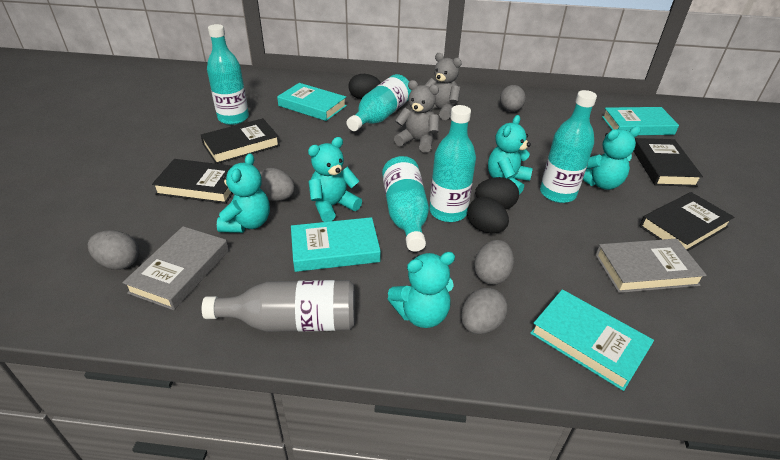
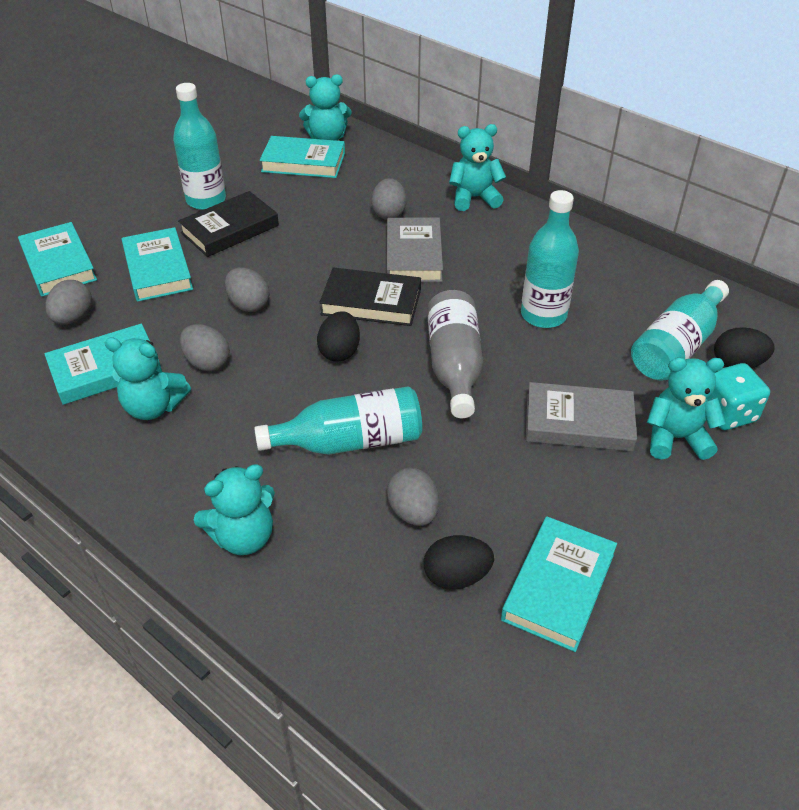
black book: [152,159,233,204] [201,118,280,164] [634,138,703,187] [639,192,734,251] = 4 -> [178,191,279,257] [319,267,421,326] = 2
grey teddy bear: [394,80,439,153] [425,53,462,120] = 2 -> none = 0
turquoise book: [277,83,347,121] [291,217,381,272] [530,289,654,391] [602,107,679,135] = 4 -> [18,222,97,297] [44,324,162,405] [122,227,193,302] [260,136,345,178] [501,516,617,652] = 5
turquoise bottle: [207,24,249,125] [347,74,412,131] [382,156,429,252] [429,105,476,222] [540,90,597,203] = 5 -> [173,83,226,210] [254,386,422,455] [521,190,579,328] [631,280,729,381] = 4
turquoise dice: none = 0 -> [707,363,770,430] = 1

